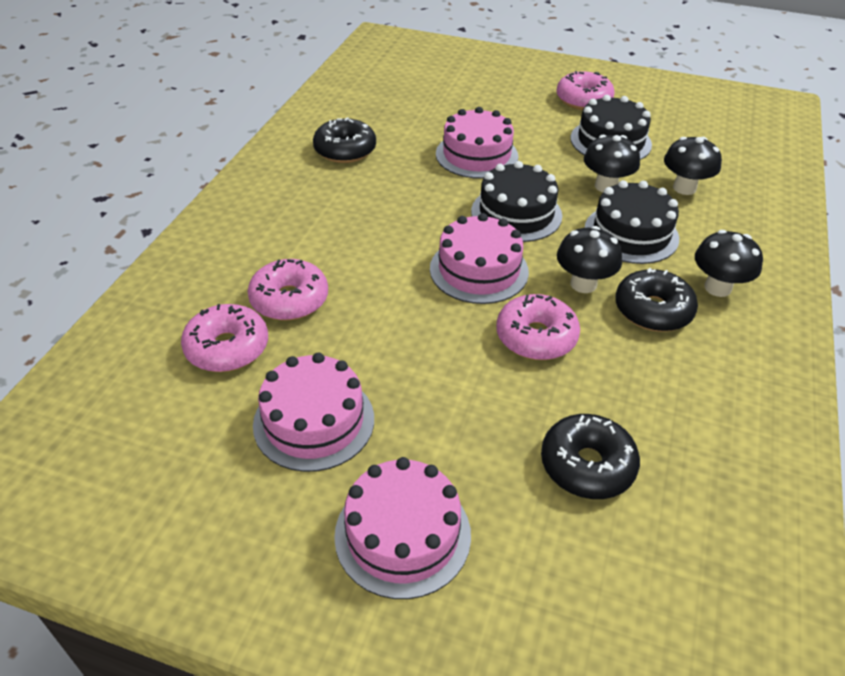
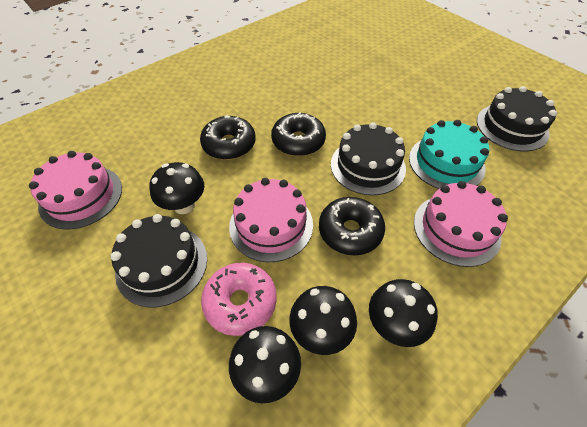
pink cake: [253,353,374,472] [334,457,471,599] [430,213,529,304] [436,107,518,179] = 4 -> [29,151,122,230] [229,178,313,262] [414,181,508,267] = 3
pink donut: [181,304,268,372] [248,259,328,321] [496,294,580,360] [556,71,615,110] = 4 -> [201,263,277,336] = 1
turquoise cake: none = 0 -> [409,120,489,189] = 1

